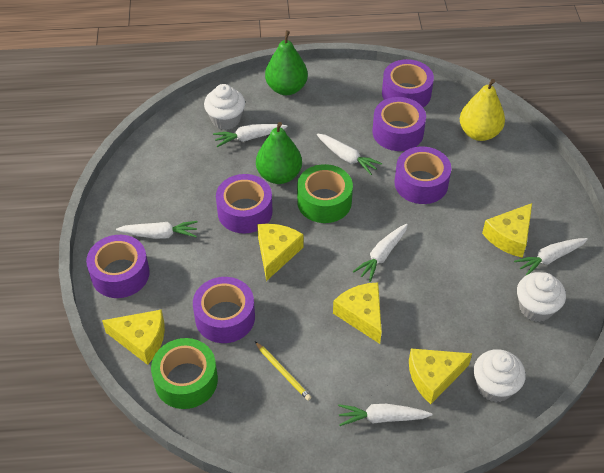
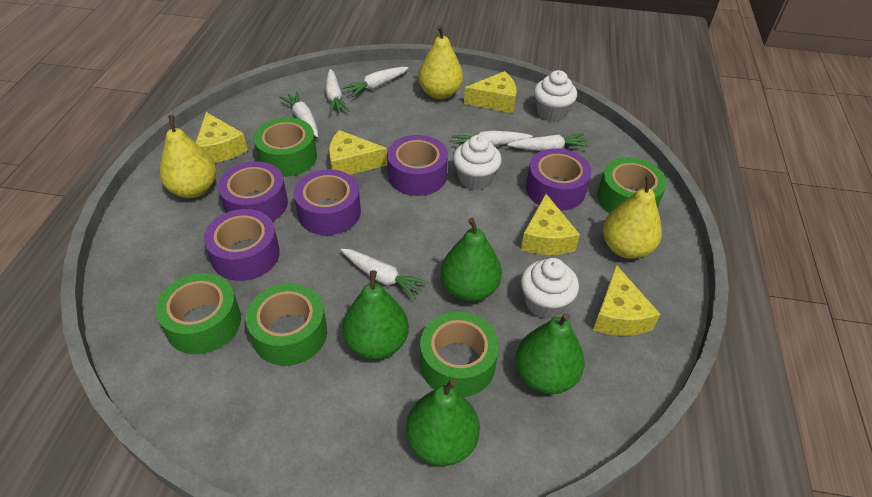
green pear: [256,122,302,184] [265,30,308,95] = 2 -> [343,270,409,359] [406,379,480,466] [441,218,502,302] [516,313,585,394] = 4
green tape: [151,338,218,409] [297,164,353,223] = 2 -> [155,273,241,354] [246,283,327,366] [254,117,317,177] [420,311,499,397] [597,157,667,213] = 5
purple tape: [86,235,150,298] [193,277,255,343] [216,174,273,233] [373,97,426,151] [382,59,434,107] [395,147,451,204] = 6 -> [204,209,280,281] [218,161,288,222] [294,169,361,235] [387,135,448,196] [526,148,591,211] = 5
yellow pear: [460,79,505,141] = 1 -> [160,115,216,198] [418,25,463,99] [603,175,662,259] = 3
yellow pencil: [255,342,311,401] = 1 -> none = 0

